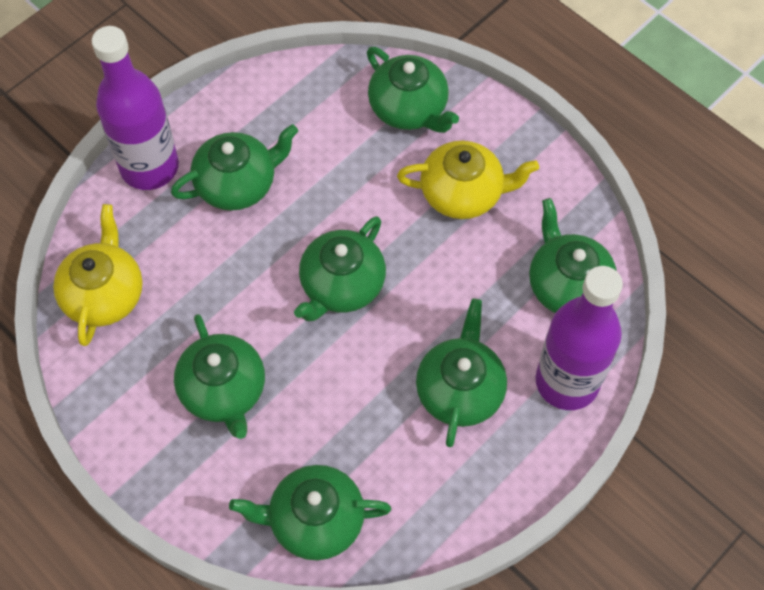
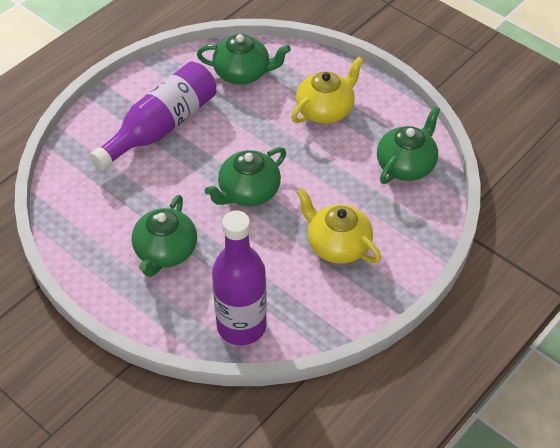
green teapot: [171,124,298,211] [174,314,265,439] [229,465,391,560] [294,216,386,321] [367,47,459,133] [416,298,507,447] [529,198,617,313] = 7 -> [132,195,197,277] [197,34,291,85] [205,147,286,206] [377,106,440,184] = 4

